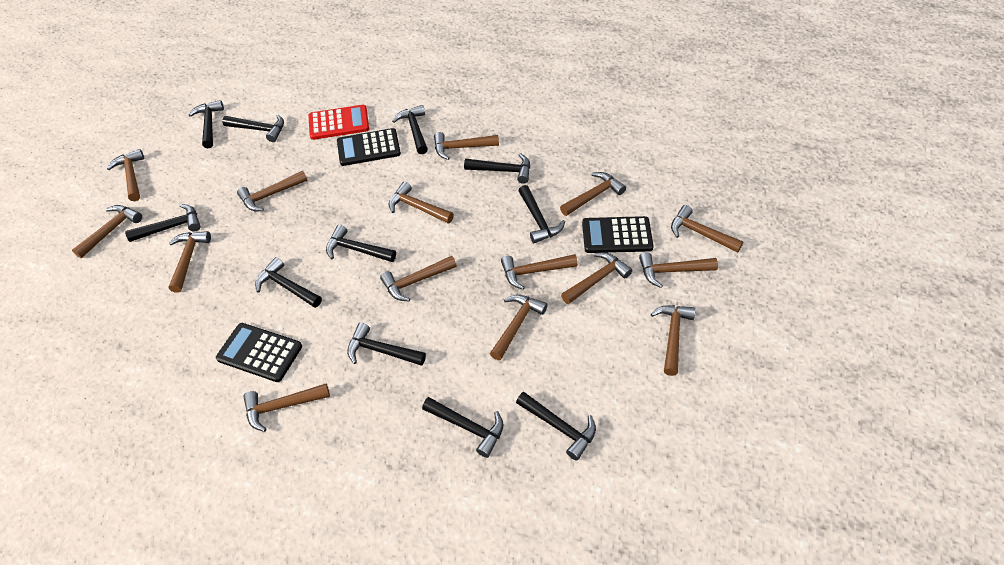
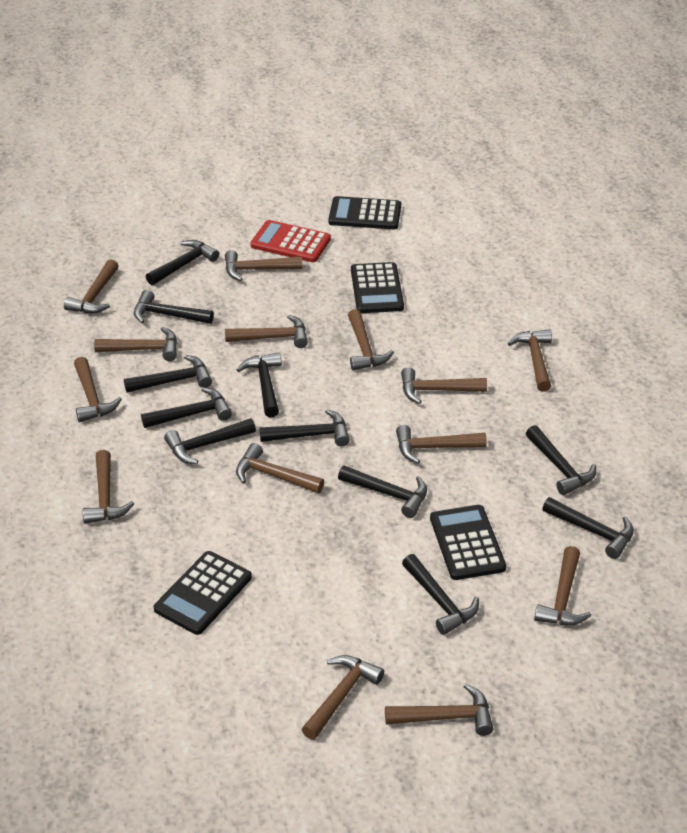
black calculator: [216,323,302,382] [337,128,401,166] [582,216,654,253] = 3 -> [154,551,252,635] [329,196,401,229] [351,262,404,313] [430,505,506,580] = 4
brown hammer: [72,205,142,258] [107,149,144,201] [169,231,211,293] [237,171,308,211] [243,384,330,432] [380,256,457,301] [389,182,454,224] [434,132,499,160] [490,295,548,360] [501,254,578,290] [560,172,626,216] [561,252,632,304] [639,252,718,288] [651,305,696,376] [671,205,743,253] = 15 -> [64,259,118,313] [74,357,122,422] [83,450,134,524] [94,327,177,361] [225,250,302,281] [225,315,308,348] [236,443,324,493] [301,655,384,740] [348,309,394,371] [385,684,493,736] [396,425,487,464] [401,367,487,404] [508,329,552,392] [534,546,591,625] = 14

